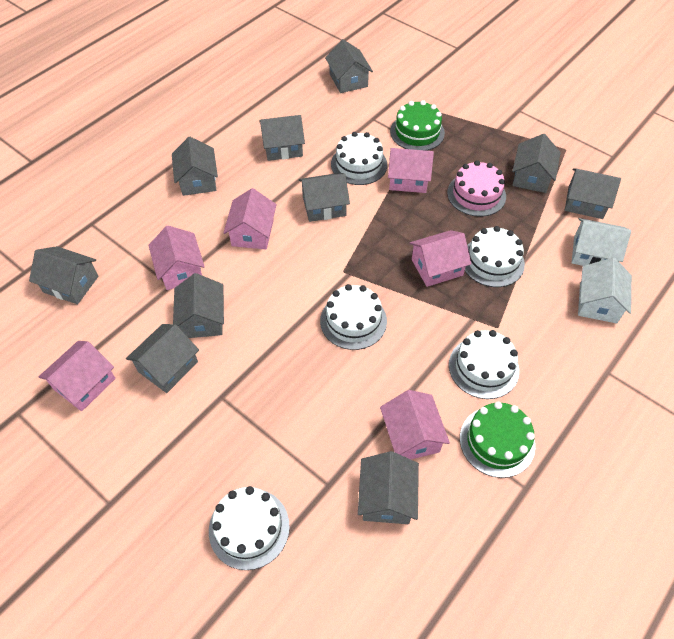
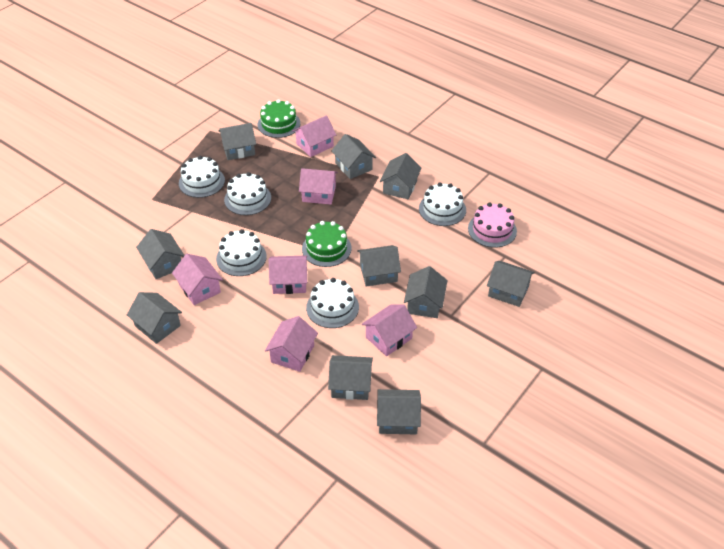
white house: [572,218,631,266] [578,258,632,324] = 2 -> none = 0

